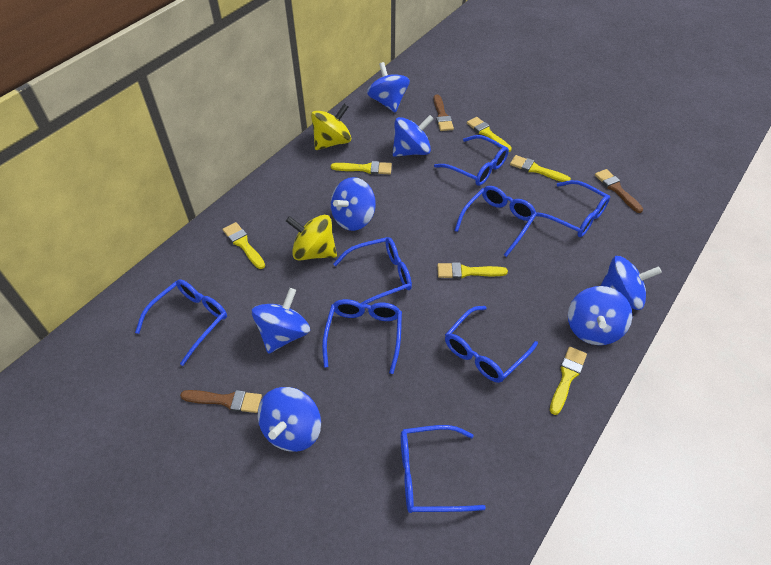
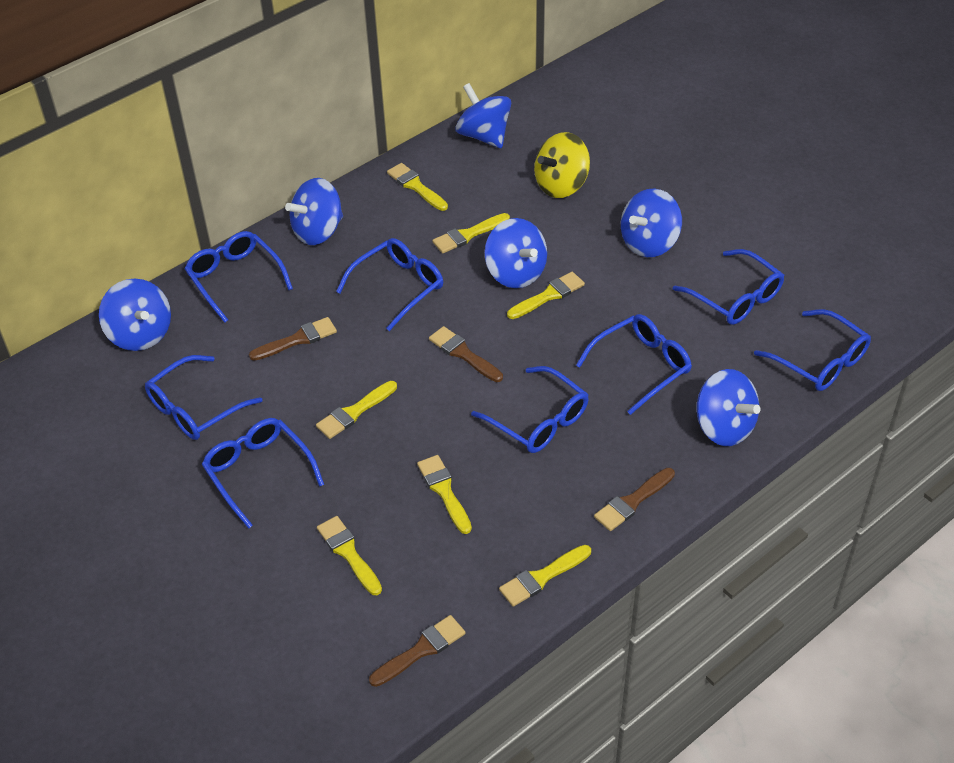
blue spinning top: [252,288,310,354] [258,387,321,452] [331,177,376,231] [367,62,410,113] [393,115,434,157] [568,286,632,345] [600,256,662,310] = 7 -> [99,279,171,351] [285,178,343,245] [455,83,512,148] [484,218,547,288] [621,189,682,257] [697,369,761,446] = 6
brown brush: [180,390,262,413] [433,94,454,131] [595,169,643,213] = 3 -> [249,317,337,361] [369,615,466,687] [429,326,503,382] [594,468,675,531] = 4
yellow brush: [222,222,265,269] [331,161,392,175] [437,262,508,279] [467,117,512,152] [510,155,571,182] [550,347,587,415] = 6 -> [316,381,397,439] [317,516,382,595] [387,163,448,211] [417,455,472,534] [432,213,510,253] [499,545,591,607] [507,272,585,319] = 7
yellow spinning top: [286,215,337,261] [311,104,351,150] = 2 -> [534,132,590,198] = 1

